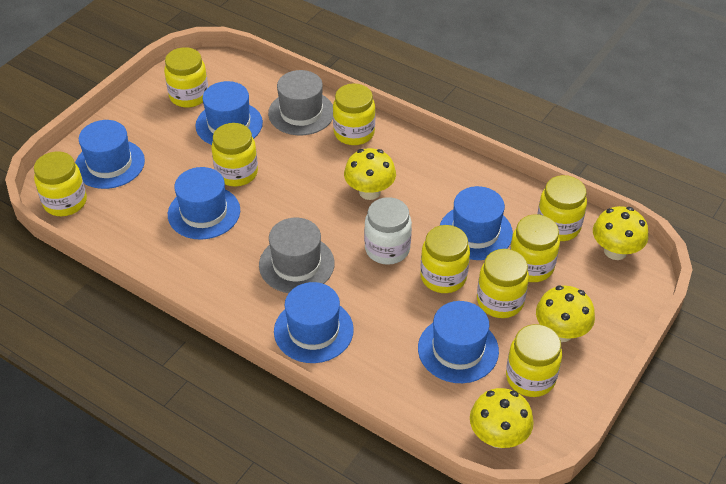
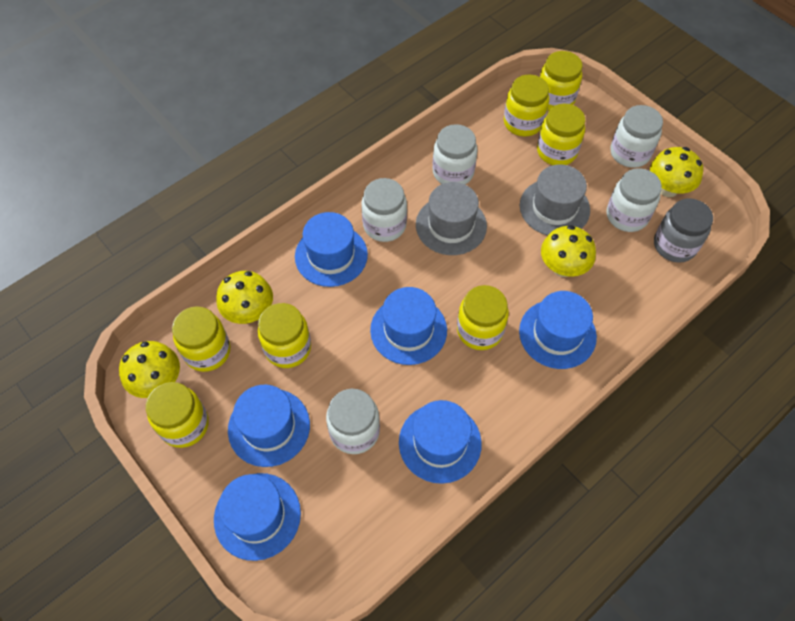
grey jar: none = 0 -> [654,199,713,263] = 1
white jar: [364,197,412,265] = 1 -> [326,389,380,454] [361,178,407,242] [433,124,477,185] [607,168,662,232] [610,105,663,168] = 5
yellow jar: [34,151,87,216] [164,47,208,108] [211,123,258,186] [333,83,375,145] [420,225,470,293] [477,249,529,318] [506,324,562,397] [510,214,560,282] [537,175,587,241] = 9 -> [146,382,209,448] [172,307,231,372] [258,303,311,368] [457,285,509,350] [504,74,549,136] [537,104,585,165] [540,51,583,111] = 7

